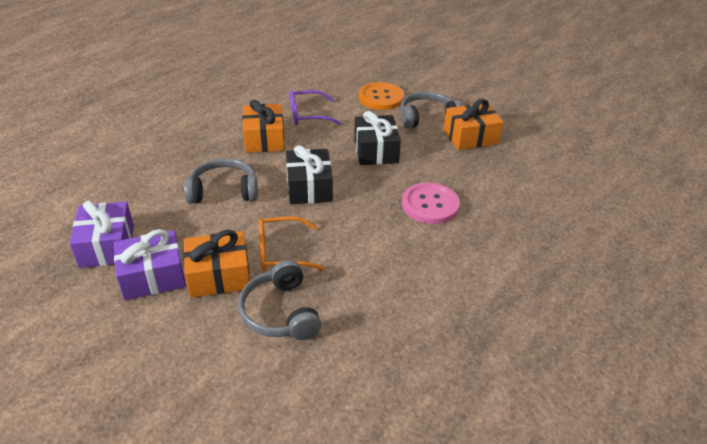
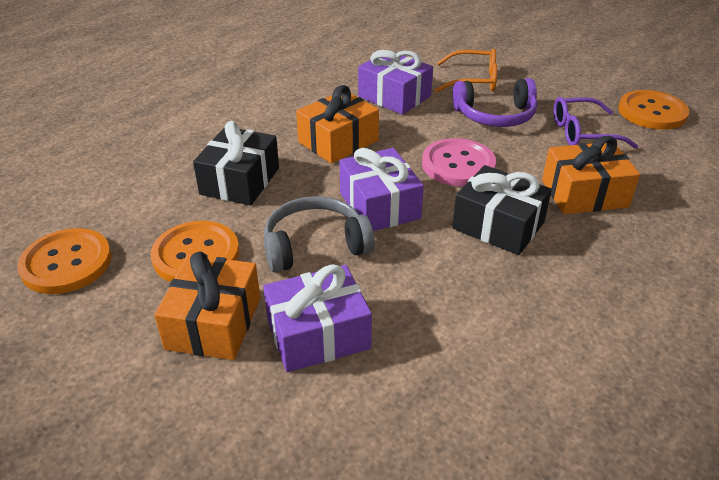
grey headphones: [184,158,258,203] [238,260,321,340] [400,91,462,129] = 3 -> [264,196,375,272] = 1
orange button: [358,82,404,110] = 1 -> [17,228,112,294] [151,221,240,282] [619,90,689,130] = 3
purple gift: [69,200,134,268] [114,229,186,300] = 2 -> [263,265,372,372] [339,148,424,231] [358,50,433,115] = 3
purple headphones: none = 0 -> [453,78,537,127] = 1

